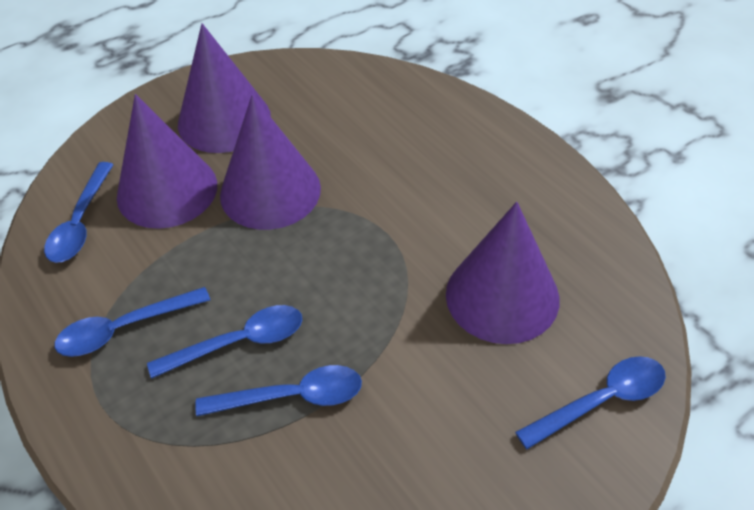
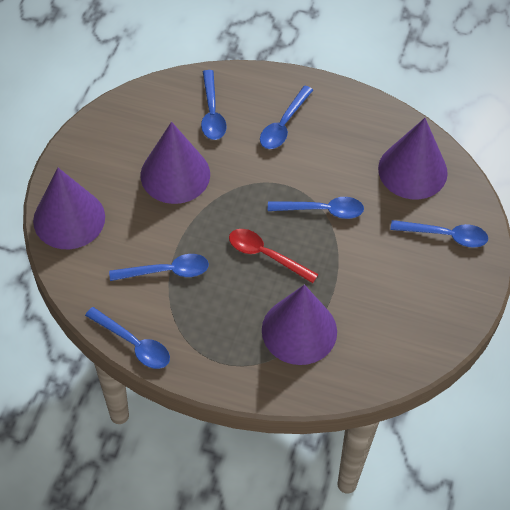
blue spoon: [44,162,114,263] [55,287,210,357] [147,305,302,379] [195,365,362,416] [515,356,666,449] = 5 -> [85,307,170,369] [109,254,209,281] [201,70,226,140] [260,86,313,149] [268,197,364,219] [390,220,488,248] = 6
red spoon: none = 0 -> [229,229,318,283] = 1

